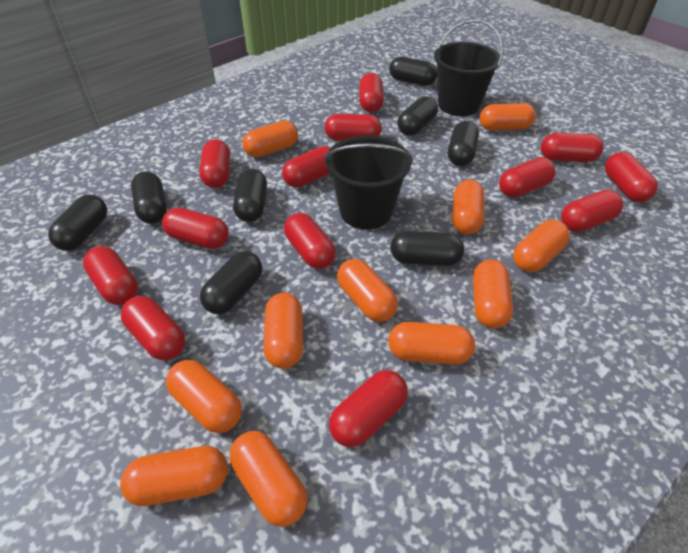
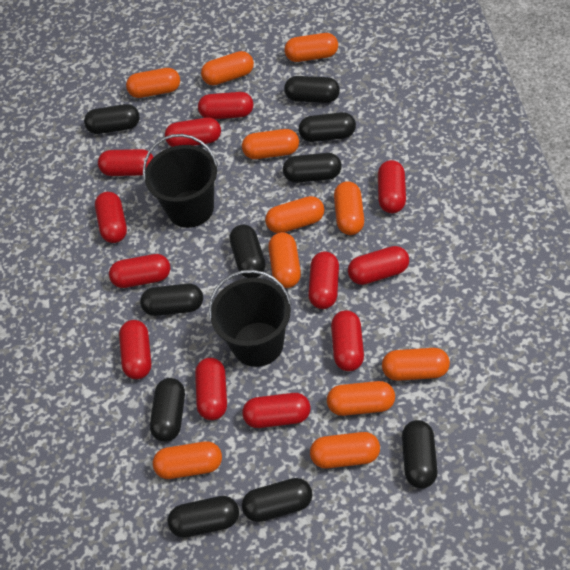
black capsule: [48,194,107,251] [131,171,167,224] [200,251,262,314] [233,169,267,222] [389,57,437,86] [390,231,464,266] [397,96,438,136] [448,121,479,166] = 8 -> [84,104,140,134] [140,283,203,316] [150,378,185,442] [168,496,239,538] [229,225,265,278] [242,478,312,522] [283,153,342,183] [284,76,340,103] [299,112,356,142] [402,420,438,489] = 10
red capsule: [83,246,138,305] [121,296,185,360] [162,208,229,249] [199,139,230,188] [282,146,330,187] [284,213,336,269] [325,114,382,141] [329,370,408,447] [359,73,384,112] [499,157,556,198] [541,133,604,162] [561,190,623,232] [605,152,658,202] = 13 -> [95,192,127,243] [98,149,154,176] [109,254,170,288] [119,320,151,379] [165,118,221,147] [195,358,227,420] [198,92,253,119] [242,393,310,428] [308,251,339,309] [331,310,364,371] [348,246,409,285] [378,160,406,213] = 12

